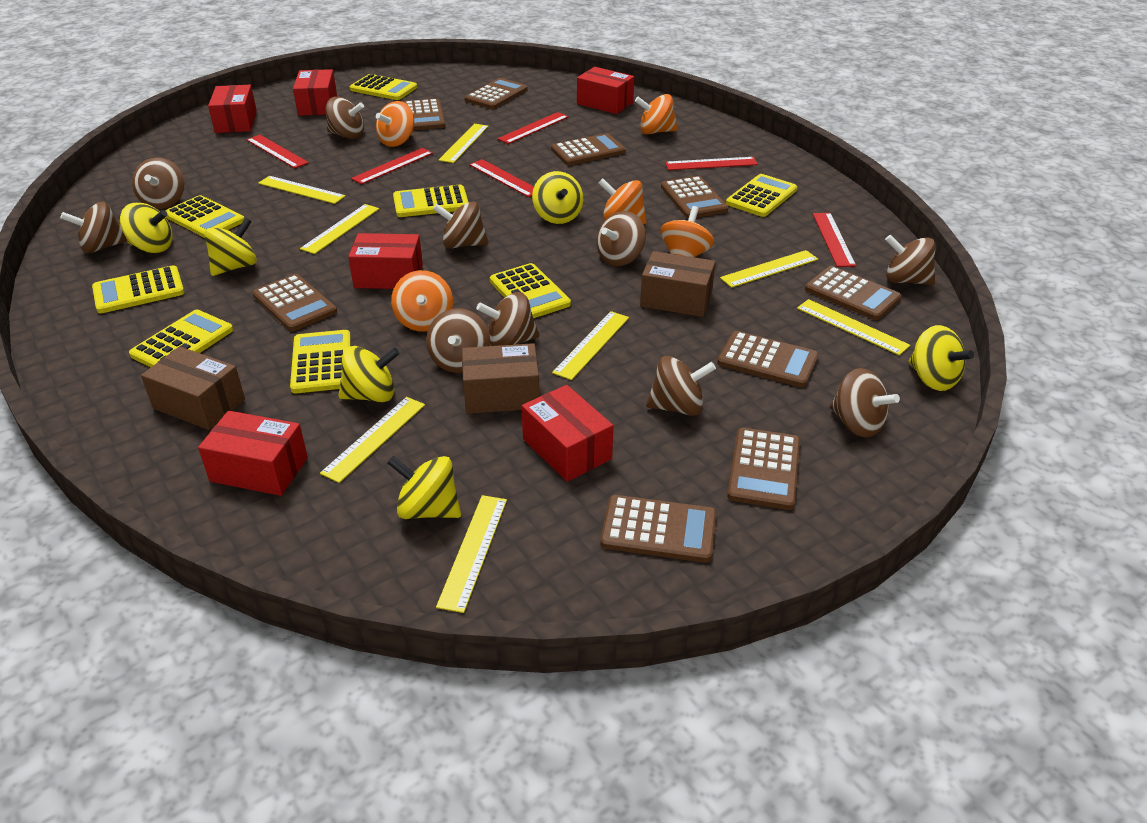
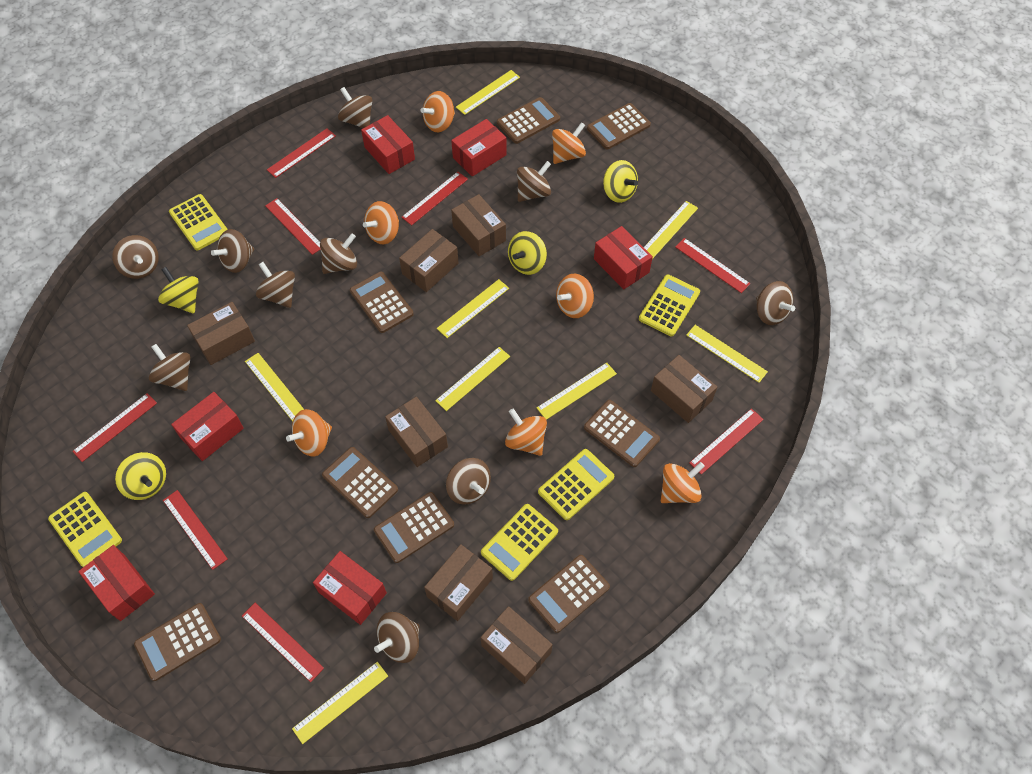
brown box: [141,346,245,430] [462,343,540,414] [640,251,716,317] = 3 -> [187,302,255,365] [385,397,448,467] [399,229,459,292] [424,544,493,621] [451,194,506,256] [481,606,553,684] [651,355,717,423] = 7
brown calculator: [252,274,337,331] [404,99,446,130] [464,78,528,109] [551,133,626,165] [600,495,716,563] [661,176,728,219] [717,331,819,387] [727,428,800,510] [805,266,902,320] = 9 -> [134,603,221,681] [322,447,398,518] [350,271,414,333] [374,492,454,563] [497,97,560,144] [528,555,610,633] [584,400,660,467] [587,103,651,150] = 8
orange spinning top: [376,101,414,147] [391,270,453,332] [599,178,647,224] [635,94,678,134] [660,206,714,257] = 5 -> [286,409,332,456] [363,201,399,244] [421,91,455,132] [505,408,547,456] [552,122,586,164] [556,274,594,318] [661,462,705,503] = 7
red ruler: [246,135,309,168] [351,148,433,184] [469,159,534,197] [497,112,569,144] [665,157,758,170] [813,213,856,267] = 6 -> [72,393,157,462] [163,490,228,570] [242,603,324,682] [265,198,321,255] [267,128,336,178] [401,172,468,225] [675,238,750,293] [689,408,764,475] = 8
yellow calculator: [92,265,185,313] [129,310,233,367] [165,195,245,238] [290,330,351,393] [350,74,417,100] [393,185,468,217] [490,263,571,318] [726,174,797,217] = 8 -> [48,492,122,567] [169,194,228,250] [481,504,558,581] [538,449,614,520] [639,275,700,336] = 5
yellow spinning top: [120,203,173,253] [204,218,257,276] [338,346,400,402] [387,456,461,519] [532,171,583,224] [909,325,974,391] = 6 -> [115,452,166,500] [158,267,199,313] [508,231,547,275] [603,160,638,203] = 4

